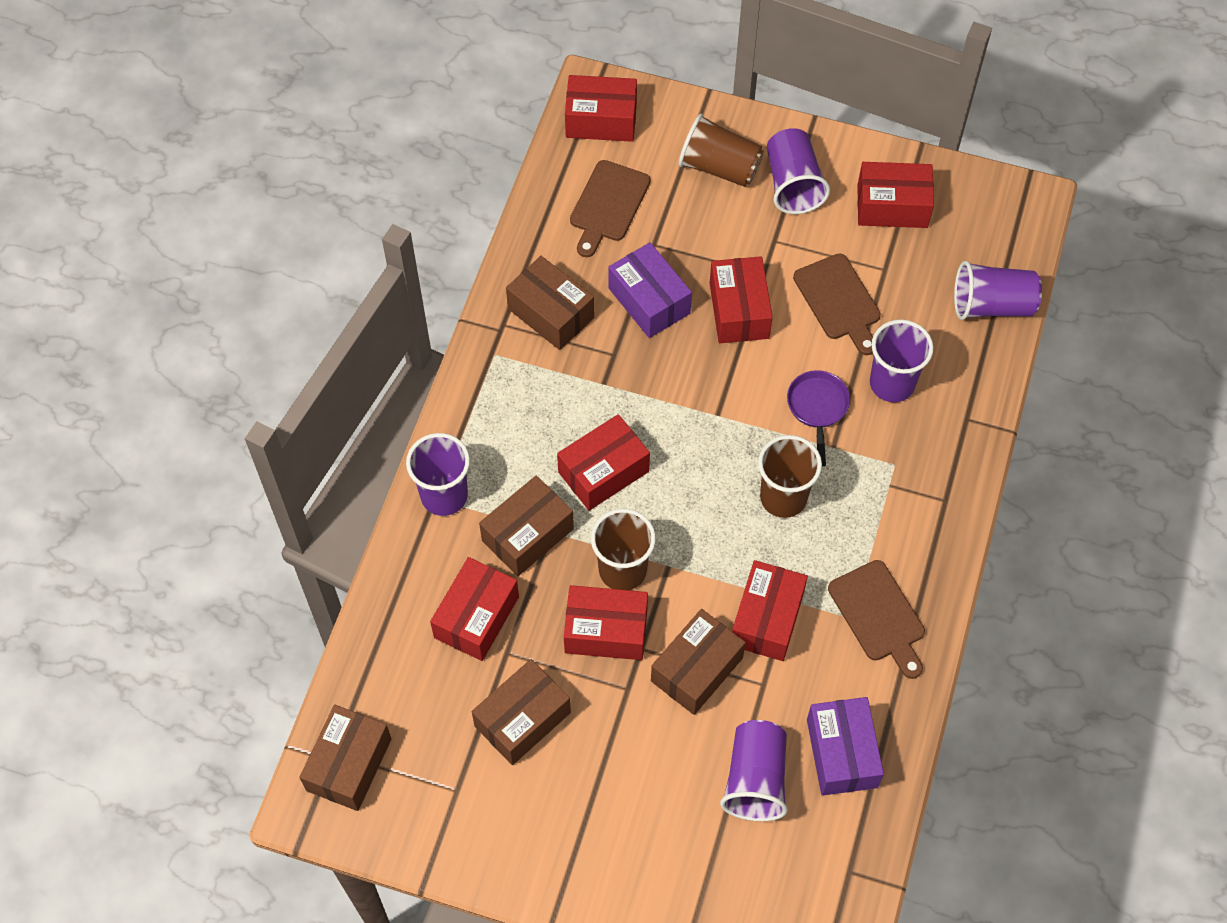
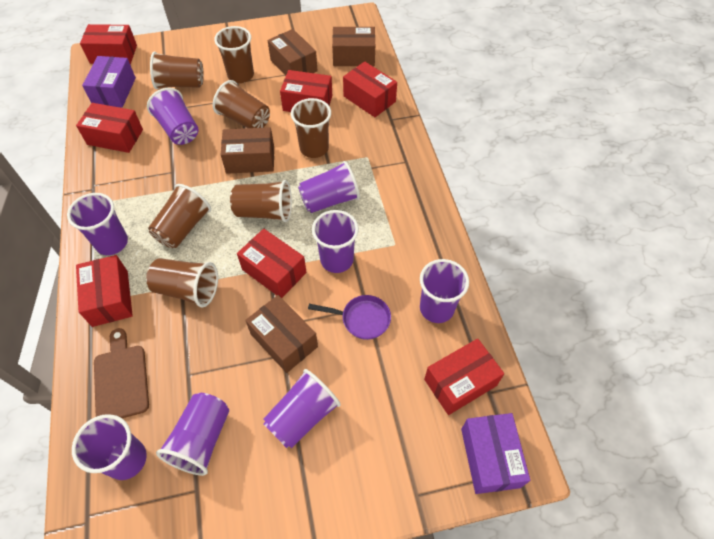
brown box: [299,705,391,811] [472,659,571,765] [479,475,574,576] [506,256,594,350] [651,609,746,715] = 5 -> [221,127,274,174] [245,295,318,373] [267,29,318,76] [332,27,375,66] = 4
brown cup: [591,509,656,590] [679,114,764,187] [758,435,822,518] = 3 -> [146,258,218,307] [148,184,211,248] [150,52,204,89] [213,80,270,128] [214,26,254,83] [230,180,292,222] [291,98,331,158] = 7
brown cutting board: [570,160,650,257] [793,254,881,355] [828,560,925,679] = 3 -> [94,328,149,418] = 1
purple cup: [406,433,470,516] [720,720,788,821] [767,128,830,214] [870,319,934,402] [954,261,1042,320] = 5 -> [67,193,128,255] [72,414,147,480] [147,88,198,145] [156,393,229,476] [263,369,341,448] [298,161,360,213] [312,210,359,273] [420,259,469,323] = 8

